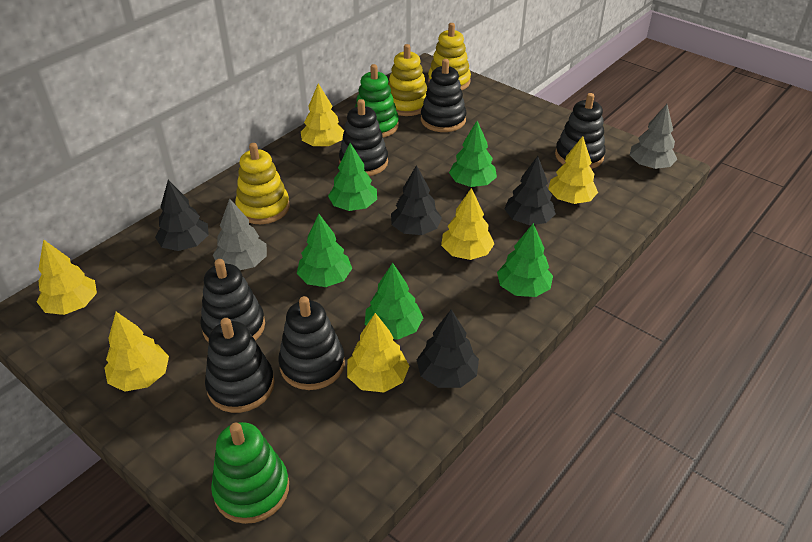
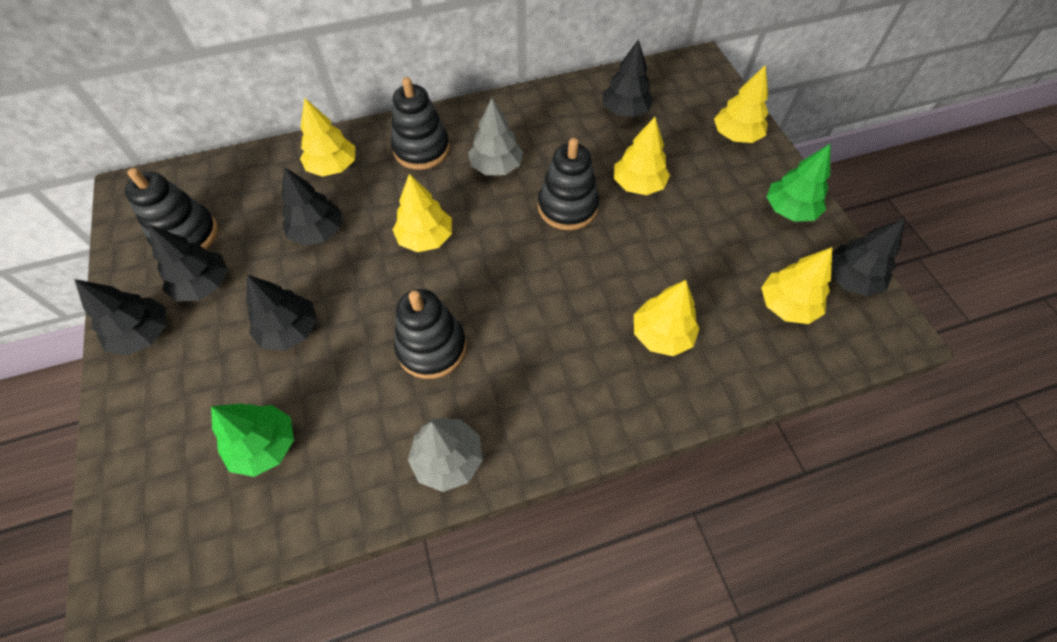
black stacking toy: [200,259,265,343] [205,318,275,413] [278,296,345,390] [339,99,388,176] [421,59,467,132] [555,93,605,169] = 6 -> [125,168,218,249] [391,77,450,170] [394,289,466,379] [538,138,599,230] = 4
black tree: [155,180,209,251] [391,165,442,235] [417,309,479,388] [505,156,556,225] = 4 -> [74,279,166,355] [149,225,228,302] [246,275,317,351] [281,167,342,246] [603,39,654,117] [831,218,905,296] = 6
green stacking toy: [211,422,289,524] [355,64,399,138] = 2 -> none = 0
green tree: [297,214,352,287] [328,143,377,211] [365,263,423,340] [449,121,497,187] [497,223,553,297] = 5 -> [211,403,294,477] [766,144,830,222] = 2
yellow stacking toy: [235,143,290,224] [388,44,427,116] [428,23,471,90] = 3 -> none = 0

